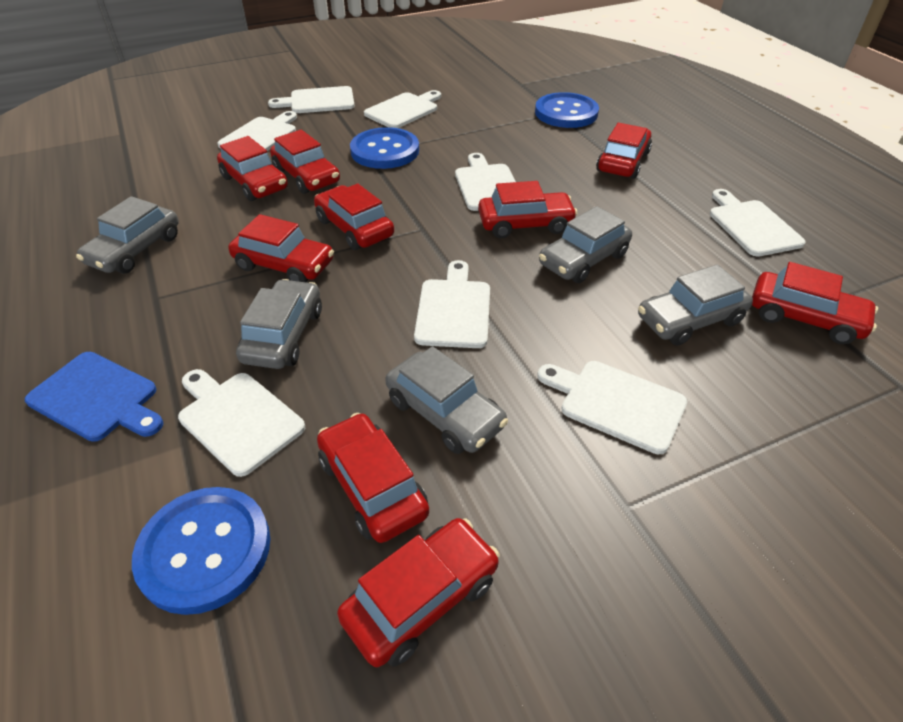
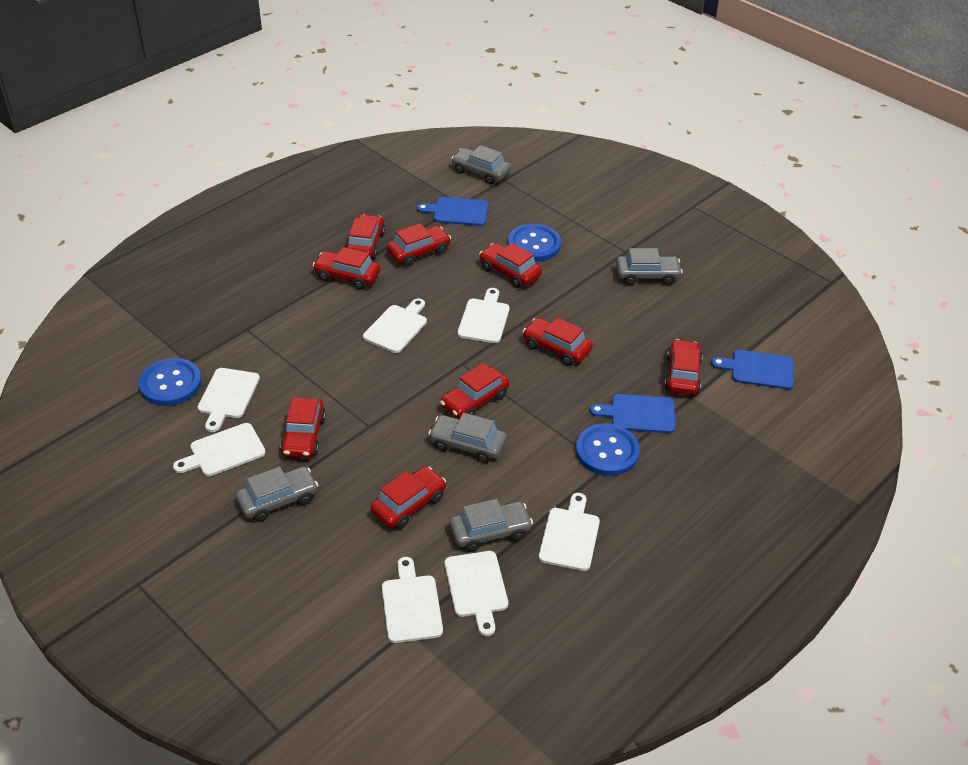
blue cutting board: [25,352,163,442] = 1 -> [417,197,489,226] [590,394,675,433] [711,350,794,389] = 3
white cutting board: [178,369,305,477] [217,111,297,151] [268,86,355,113] [364,90,441,128] [414,260,490,348] [455,153,516,211] [537,361,687,454] [710,189,806,257] = 8 -> [173,423,266,476] [198,368,260,432] [363,298,427,353] [382,557,443,643] [445,551,508,636] [457,288,510,343] [539,493,600,571] = 7

